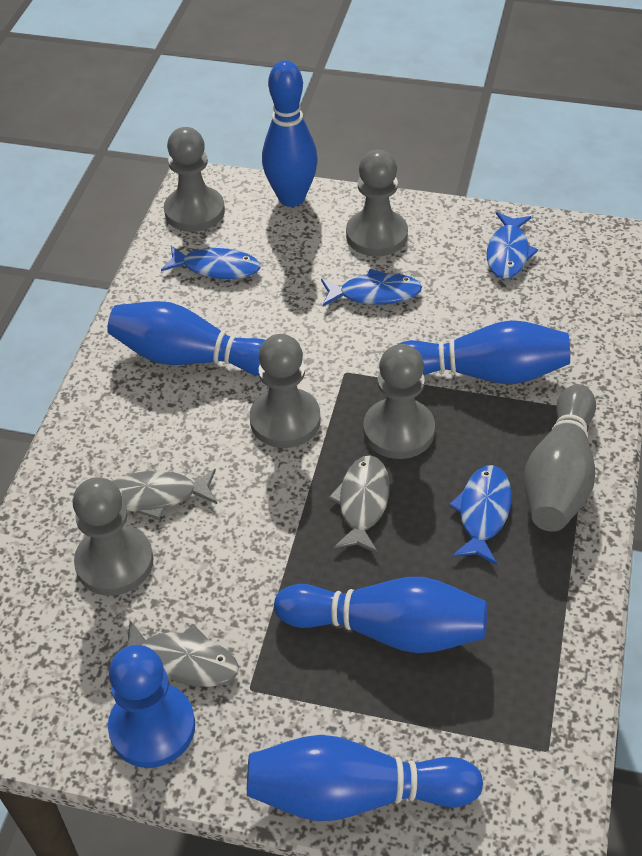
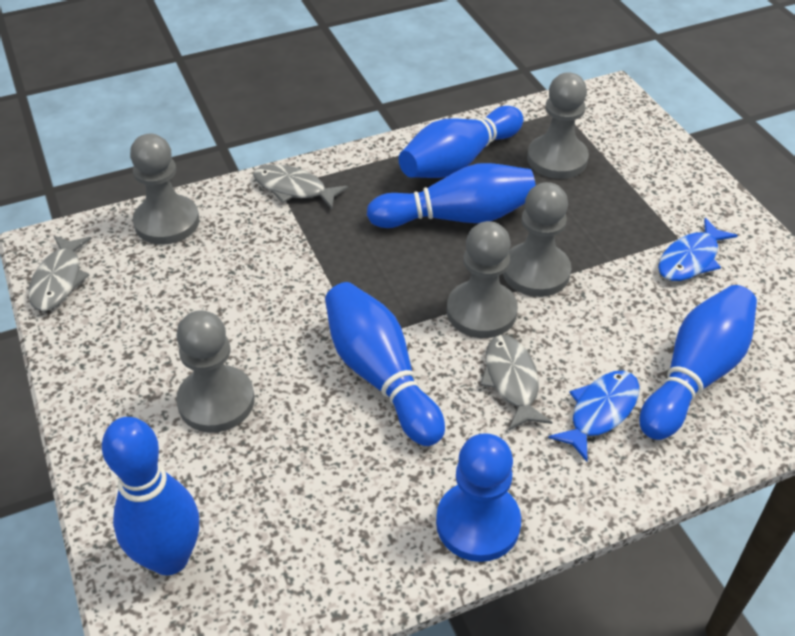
blue fish: [161,243,261,279] [321,269,422,306] [449,465,512,565] [487,212,538,279] = 4 -> [548,371,639,462] [658,218,738,281] = 2
grey bowling pin: [524,384,596,532] = 1 -> none = 0

